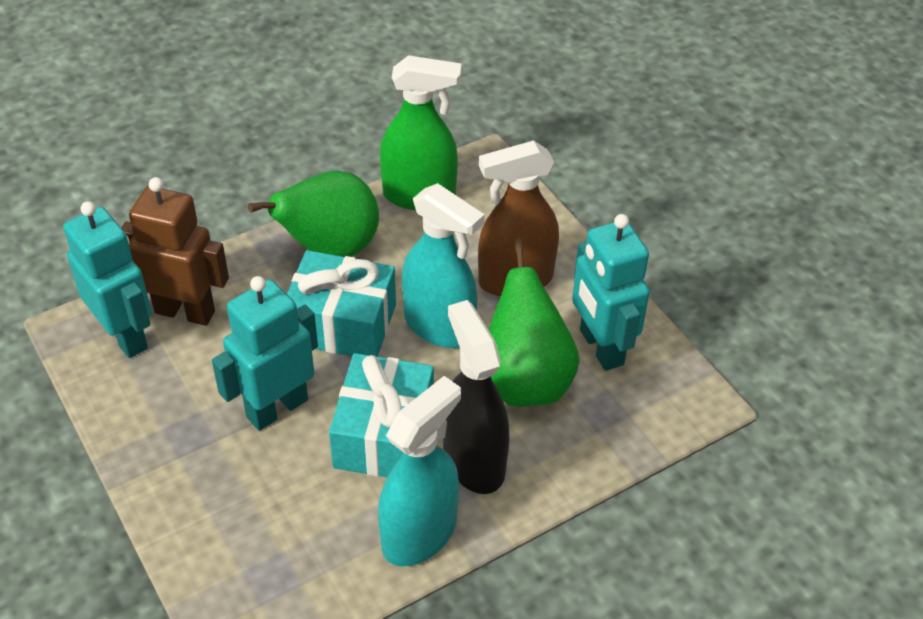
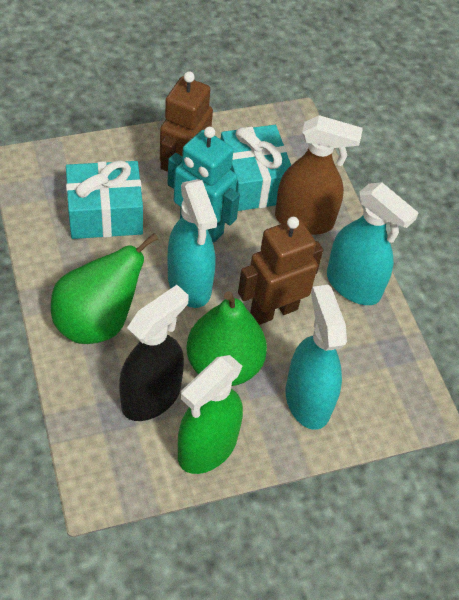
brown robot: [121,177,229,326] = 1 -> [160,71,213,186] [238,217,323,325] = 2
turquoise robot: [63,201,152,358] [212,276,318,431] [572,214,650,371] = 3 -> [167,127,240,243] = 1
turquoise spray bottle: [378,376,461,566] [402,183,485,348] = 2 -> [167,179,217,308] [285,285,347,430] [327,182,418,305] = 3

